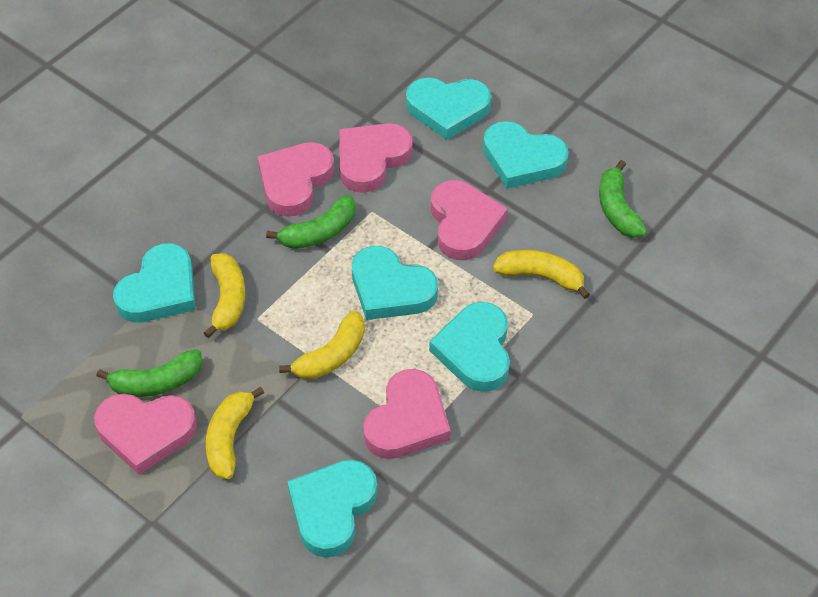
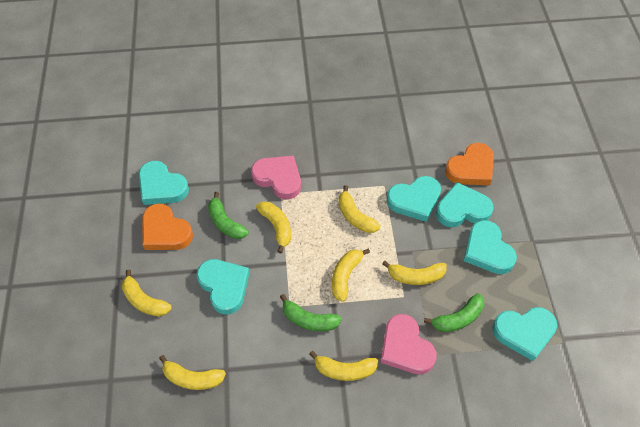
orange heart: none = 0 -> [142,203,193,250] [445,143,494,185] = 2
pink heart: [94,394,197,475] [258,142,334,217] [339,123,413,193] [363,369,451,459] [431,180,508,260] = 5 -> [251,155,301,199] [380,314,437,374] = 2
yellow banana: [204,253,246,338] [206,386,264,479] [279,311,365,380] [493,250,590,299] = 4 -> [122,270,172,317] [159,355,226,390] [256,202,291,253] [309,351,378,381] [332,249,370,302] [338,185,381,233] [382,261,447,285] = 7

